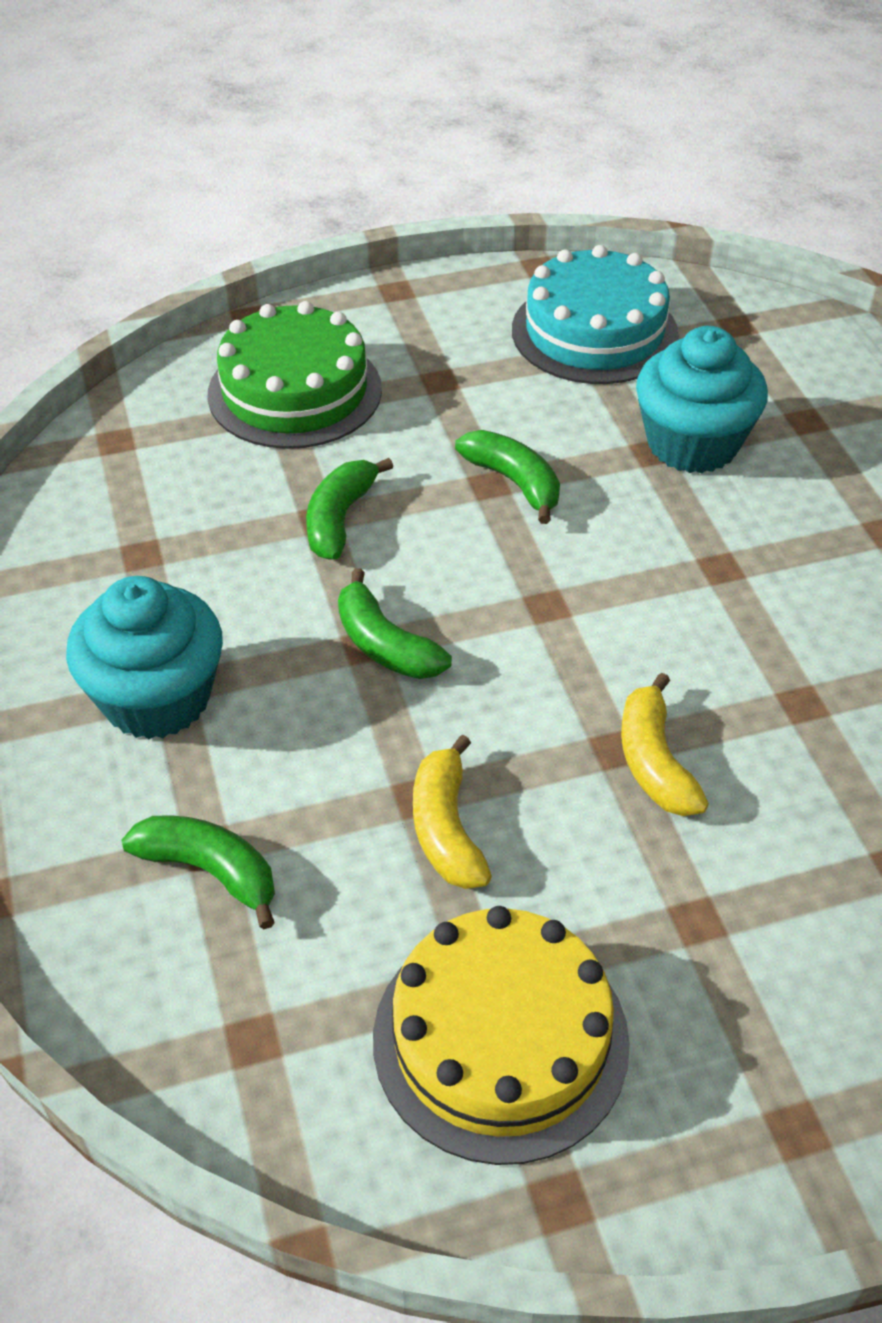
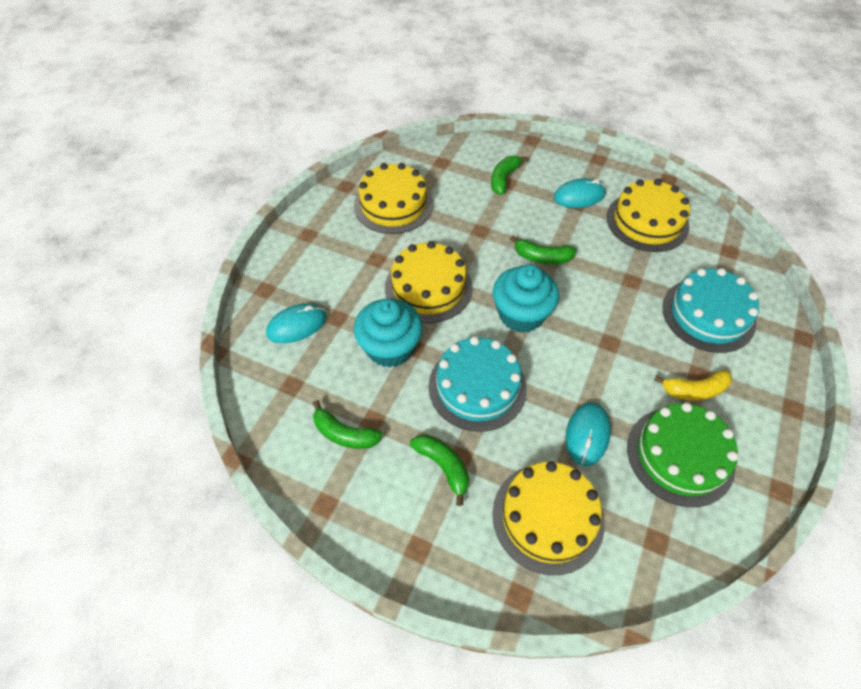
turquoise cake: [512,245,679,384] = 1 -> [428,336,527,432] [662,268,759,353] = 2
turquoise mouse: none = 0 -> [266,303,327,343] [554,178,606,208] [566,402,611,466] = 3
yellow banana: [413,735,492,889] [621,673,709,816] = 2 -> [654,370,732,400] = 1
yellow cake: [373,906,630,1165] = 1 -> [354,163,433,234] [385,241,473,323] [492,461,605,575] [607,179,690,252] = 4

